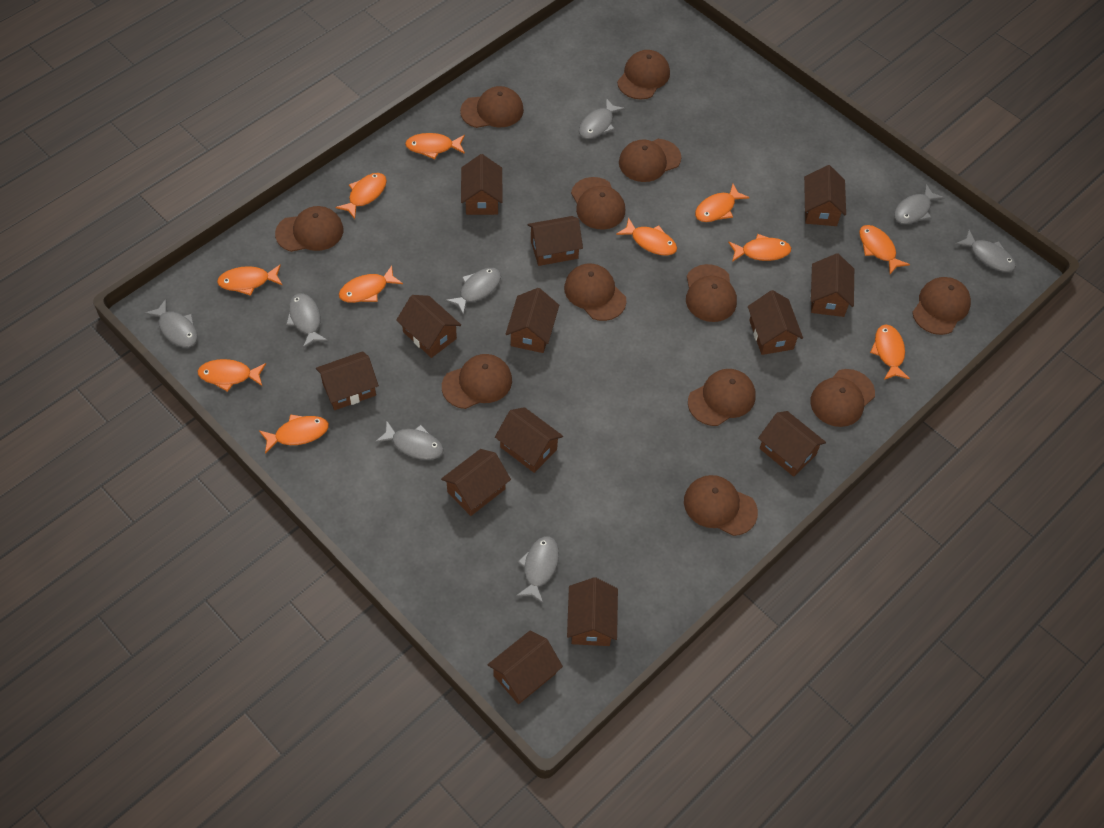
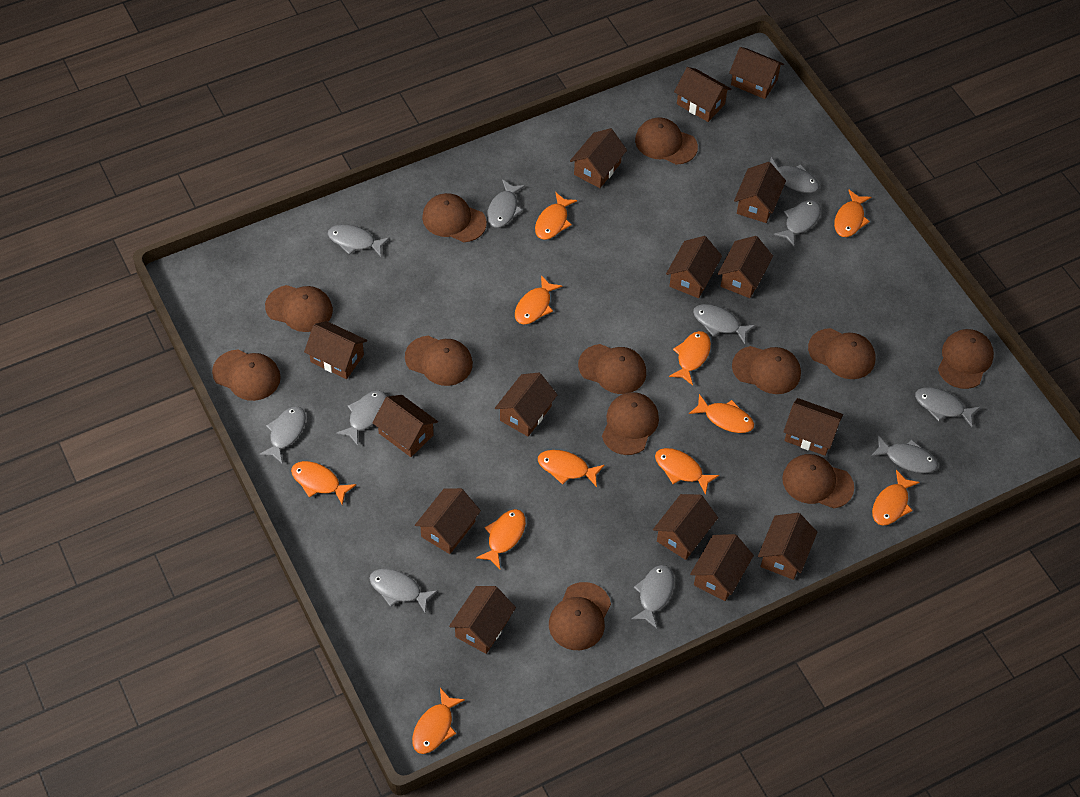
brown house: [316,351,379,410] [396,295,461,358] [441,449,511,516] [461,154,503,215] [488,630,563,704] [495,407,563,473] [506,288,559,353] [528,216,583,266] [567,577,618,646] [748,290,803,355] [758,411,826,477] [804,165,846,226] [811,253,854,317] = 13 -> [304,321,367,379] [372,395,438,457] [415,488,481,554] [449,586,516,654] [495,373,558,436] [570,128,627,188] [653,494,718,560] [666,236,722,298] [674,67,731,122] [690,534,754,601] [718,236,773,298] [729,47,784,99] [734,162,786,223] [758,513,817,580] [783,398,843,456] = 15
grey fish: [145,299,198,347] [286,293,328,348] [375,420,444,460] [445,268,501,316] [516,536,559,604] [579,98,625,139] [894,184,944,224] [955,230,1016,272] = 8 -> [259,406,306,463] [328,224,390,257] [336,391,387,445] [369,569,438,613] [487,179,525,228] [631,565,674,628] [693,304,756,344] [770,157,819,193] [774,200,821,246] [871,435,938,473] [915,387,980,427] = 11

